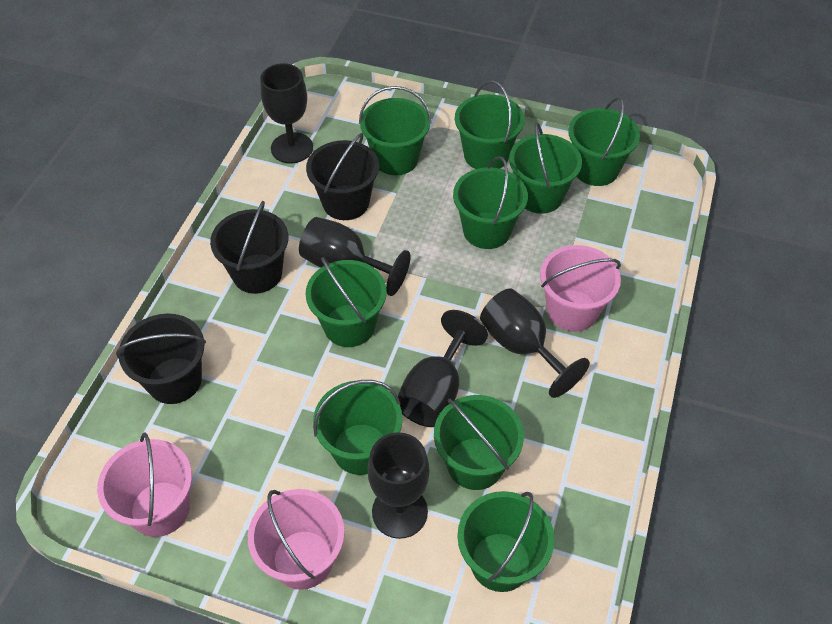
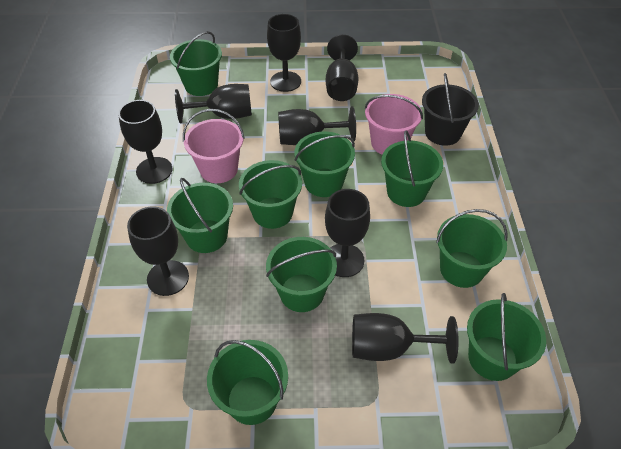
black bucket: [116,314,206,404] [210,201,288,294] [306,133,379,220] = 3 -> [422,73,479,146] = 1
black goblet: [260,63,313,163] [299,217,410,296] [367,432,429,539] [398,310,488,427] [480,288,590,398] = 5 -> [118,100,172,184] [127,206,189,296] [175,84,252,123] [267,14,301,92] [278,106,356,145] [325,189,370,277] [326,35,358,101] [352,313,459,364] = 8
pink bucket: [97,433,192,537] [248,489,345,590] [540,245,621,332] = 3 -> [183,109,245,183] [365,94,423,155] = 2

